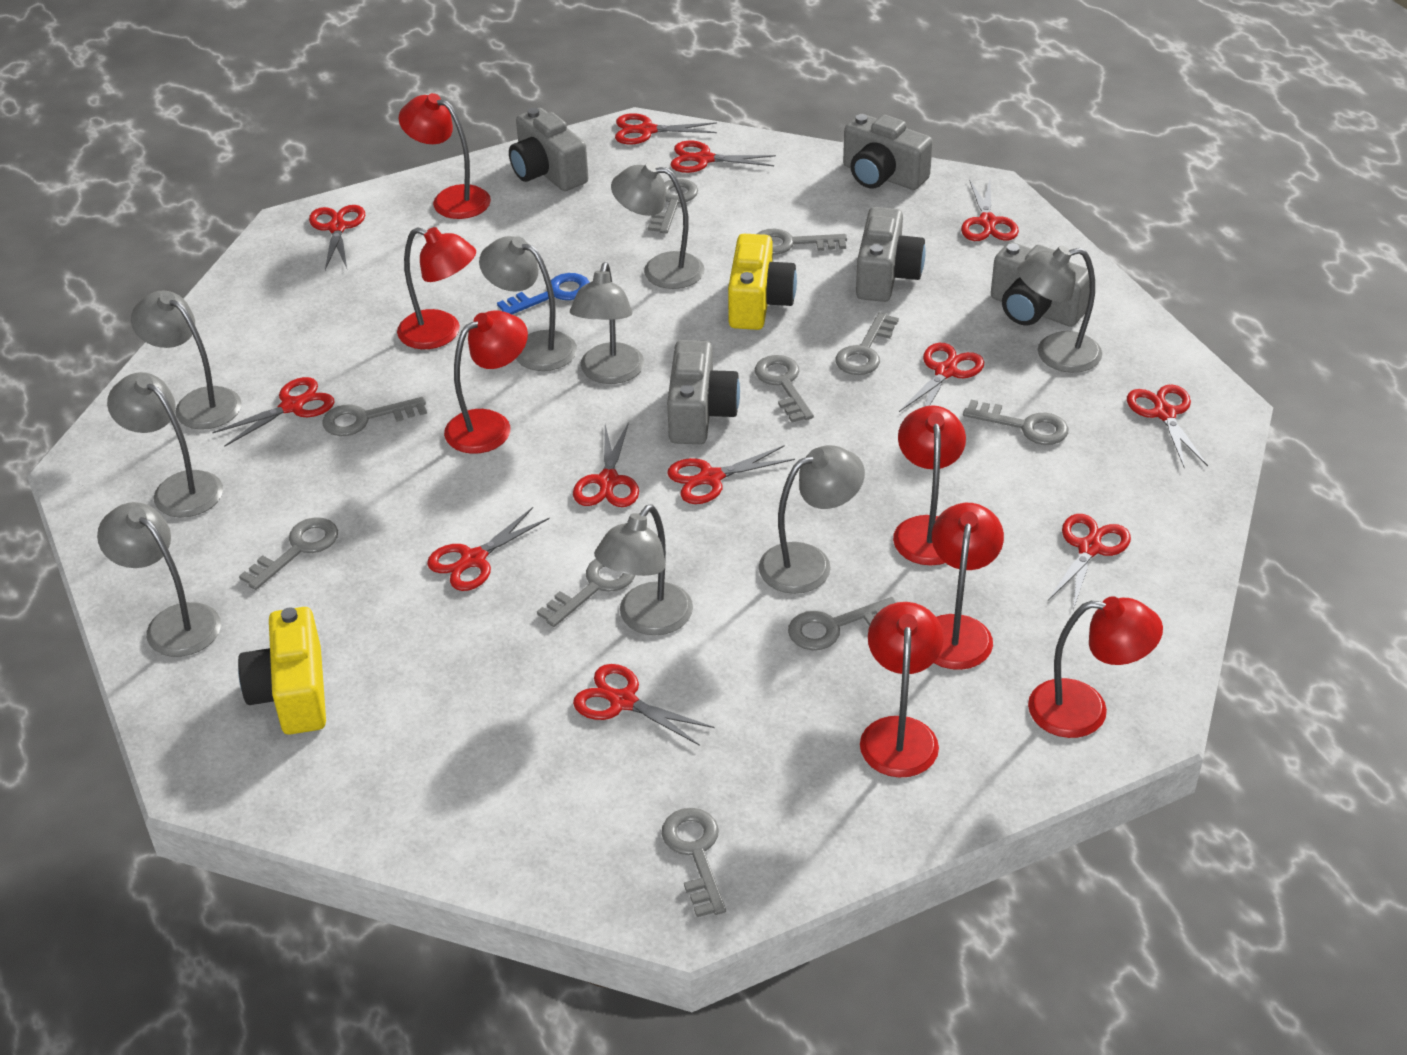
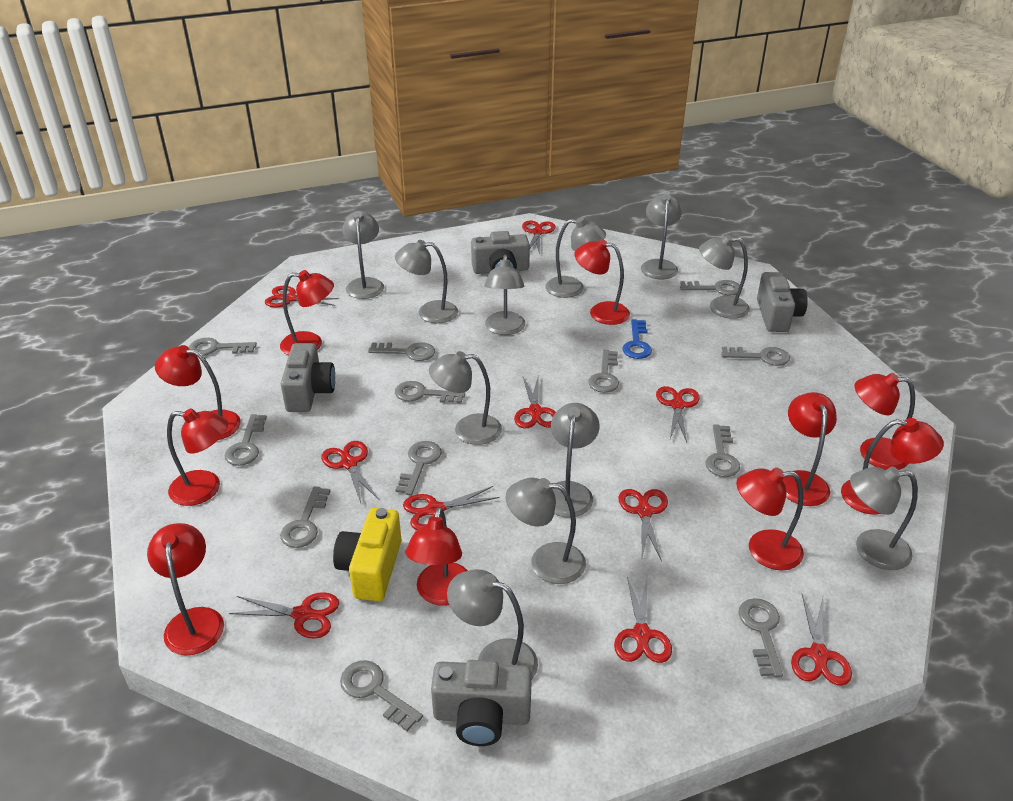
grey camera: [509,108,588,191] [667,340,740,444] [843,114,933,190] [856,207,926,302] [991,242,1090,327] = 5 -> [281,343,335,412] [431,660,532,746] [471,231,530,274] [757,272,808,332] = 4
grey key: [239,517,338,590] [322,397,427,436] [537,558,635,627] [648,179,698,233] [662,808,726,917] [755,355,814,422] [757,229,847,255] [788,597,897,650] [835,312,899,375] [963,400,1068,445] = 10 -> [189,338,257,356] [224,414,267,466] [280,486,330,548] [340,660,423,731] [368,342,435,361] [395,381,465,403] [395,441,442,495] [588,350,619,393] [680,280,740,295] [706,424,740,477] [721,347,790,366] [738,598,783,677] = 12
grey lamp: [97,502,221,657] [107,372,223,517] [131,291,241,430] [479,236,577,371] [570,262,644,384] [595,505,693,635] [611,162,705,289] [759,445,865,594] [1018,246,1102,373] = 9 -> [342,211,384,299] [395,240,458,323] [429,351,502,445] [447,569,538,679] [484,255,526,335] [505,478,586,584] [546,218,606,298] [551,403,599,518] [641,194,682,279] [699,235,750,319] [850,467,918,570] = 11
red lamp: [397,227,476,349] [399,93,491,219] [444,310,528,454] [860,602,944,777] [893,405,966,566] [932,503,1004,670] [1028,596,1163,738] = 7 -> [147,523,224,655] [155,345,241,440] [167,408,228,506] [280,270,334,355] [405,507,468,606] [574,239,630,325] [736,467,804,570] [782,392,837,506] [841,418,944,515] [854,373,915,470] = 10
red scissors: [212,377,334,447] [309,205,365,270] [427,507,550,591] [573,422,639,507] [573,664,714,746] [615,113,717,145] [667,445,795,504] [671,141,776,173] [899,343,984,412] [961,179,1019,241] [1048,514,1131,610] [1127,384,1208,468] = 12 -> [229,592,339,639] [265,286,340,307] [321,441,378,503] [403,486,500,530] [514,377,556,428] [522,220,555,254] [614,576,672,663] [619,489,668,561] [656,386,700,443] [791,594,852,686] = 10
yellow camera: [238,607,326,735] [728,234,797,330] = 2 -> [333,508,402,601] = 1

